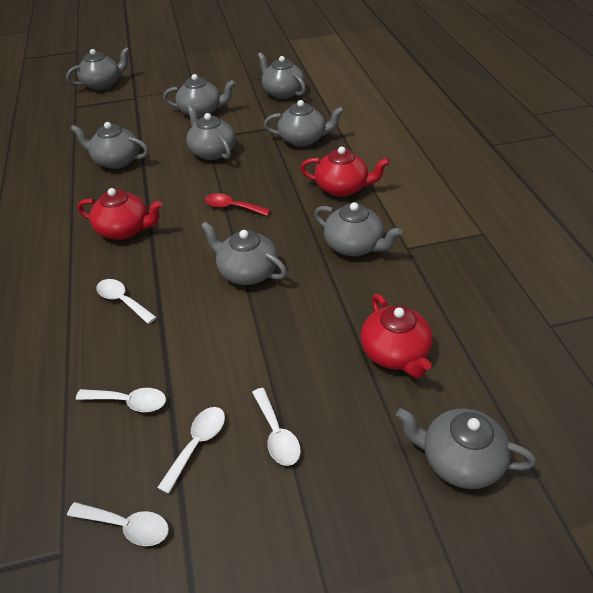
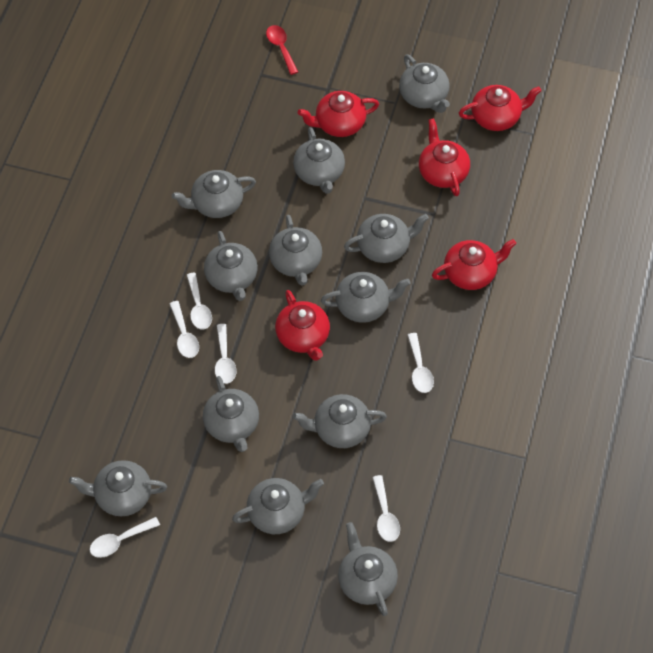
grey teapot: [66,47,130,90] [71,122,149,169] [163,74,236,118] [186,105,236,160] [201,221,287,285] [258,52,306,99] [264,100,344,147] [314,202,402,256] [396,408,536,489] = 9 -> [69,460,167,516] [172,170,256,218] [203,376,259,452] [204,231,258,301] [232,478,324,534] [269,215,322,286] [293,127,345,194] [293,394,387,448] [321,272,411,323] [338,522,398,616] [344,214,429,263] [399,54,450,113] = 12
red teapot: [77,188,163,240] [300,146,390,197] [360,294,433,378] = 3 -> [275,290,330,361] [298,91,379,137] [419,118,470,196] [432,239,516,290] [459,85,541,131] = 5
white spoon: [67,502,169,546] [76,388,166,412] [96,279,157,324] [157,407,225,494] [252,388,301,466] = 5 -> [90,517,160,558] [169,301,199,358] [187,273,212,329] [215,324,237,384] [372,475,400,542] [408,333,434,393] = 6

